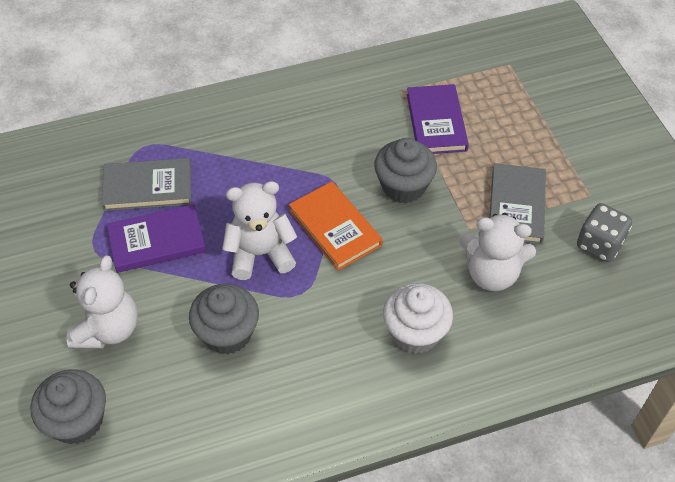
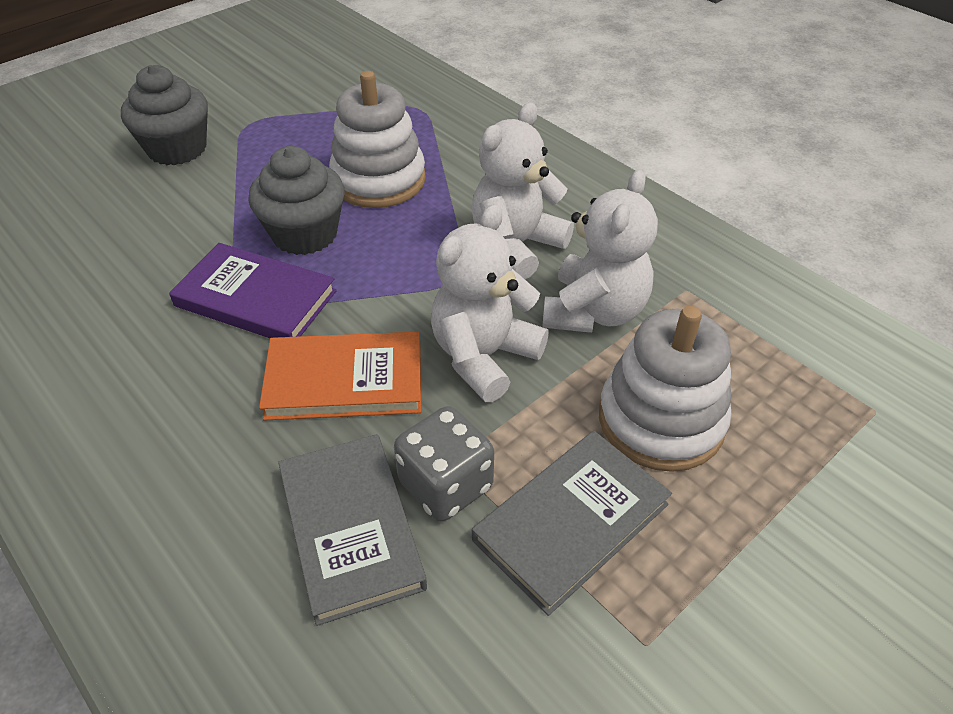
grey cupcake: [31,369,106,444] [189,284,259,355] [374,138,437,203] = 3 -> [121,65,208,165] [248,146,345,255] = 2
purple book: [107,204,206,273] [407,84,469,154] = 2 -> [169,243,337,338] = 1
white cupcake: [383,283,453,354] = 1 -> none = 0
white stacking toy: none = 0 -> [329,71,426,208] [599,306,731,472] = 2

